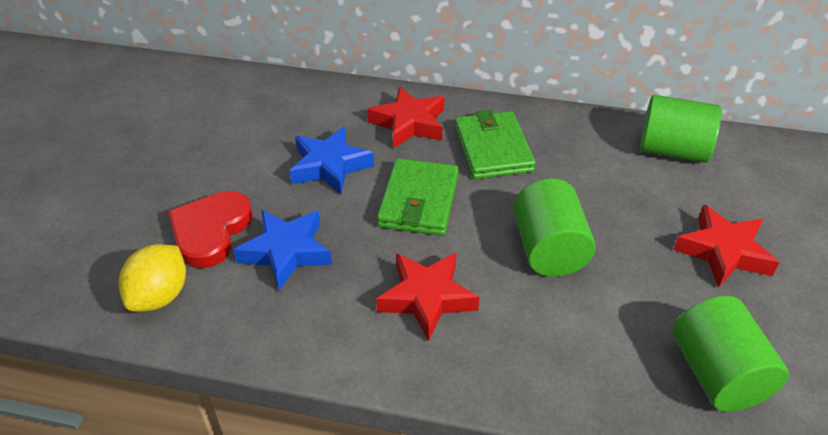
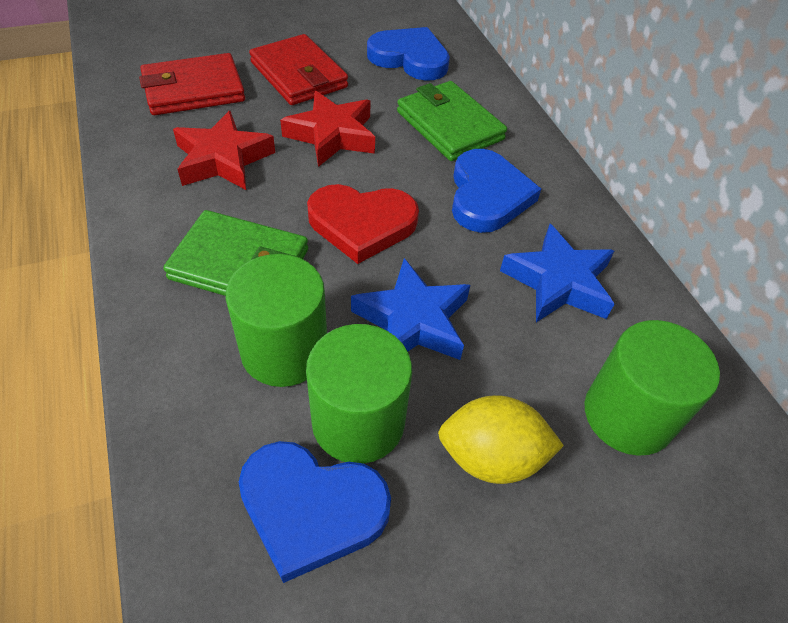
blue heart: none = 0 -> [239,441,391,583] [367,27,450,81] [452,149,541,233] = 3
red star: [367,87,444,149] [376,253,479,341] [673,204,779,288] = 3 -> [173,111,275,190] [280,91,375,167] = 2
red wallet: none = 0 -> [139,53,245,115] [249,34,348,105] = 2

